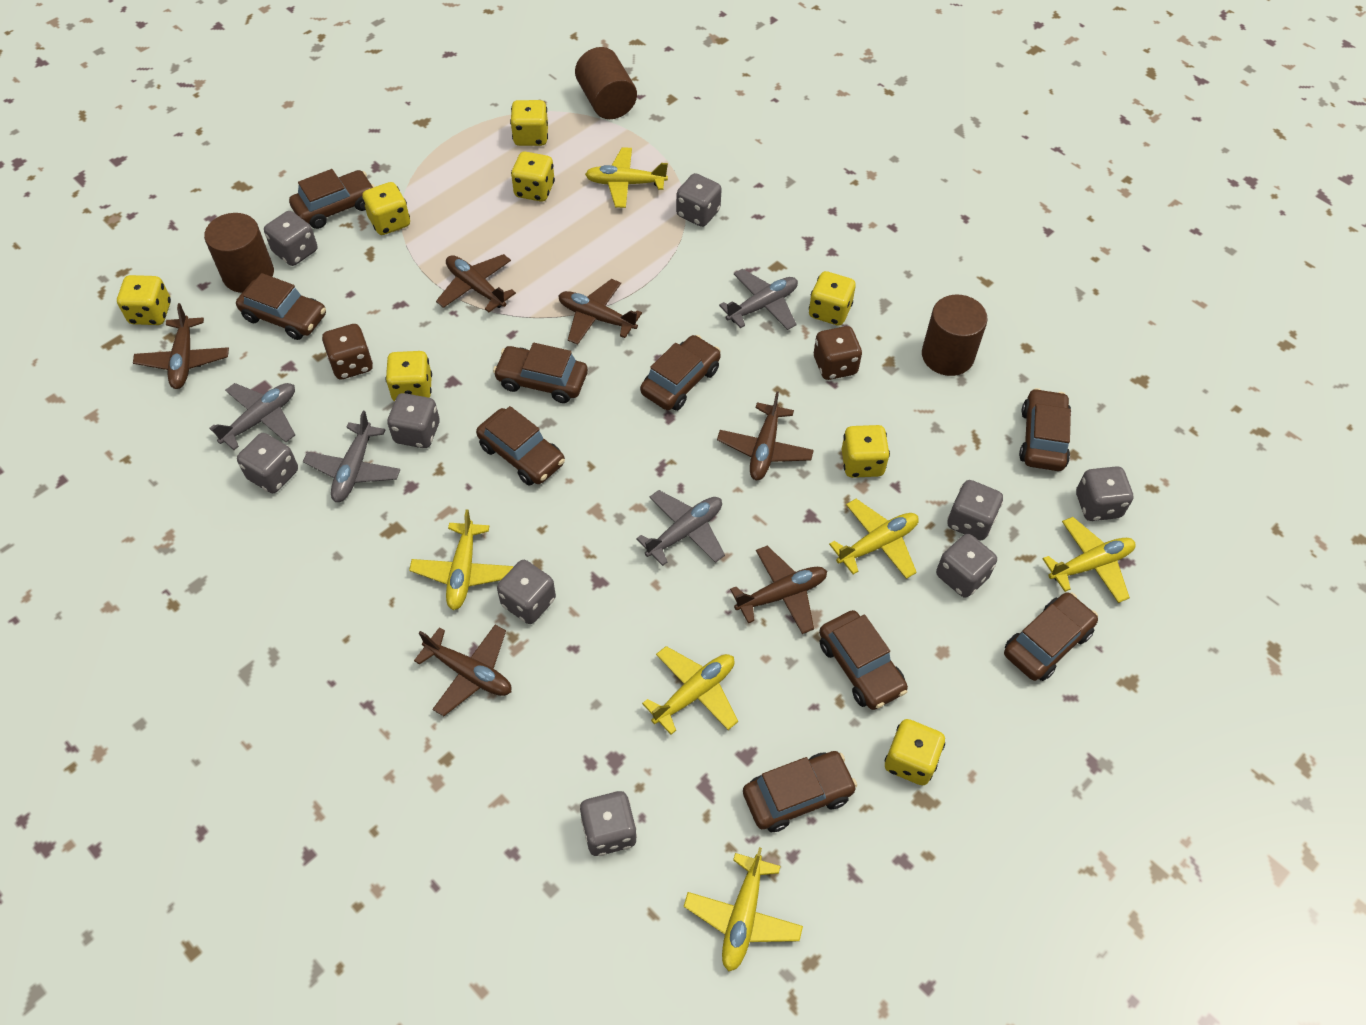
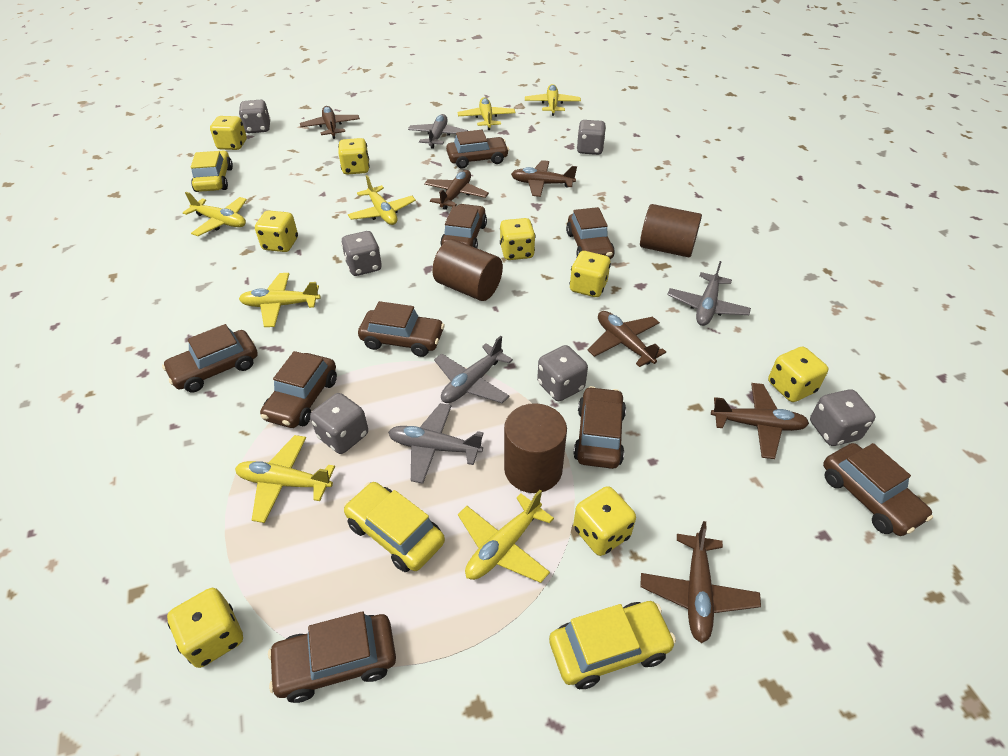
brown dice: [322,324,373,380] [814,326,862,380] = 2 -> none = 0
grey dice: [237,433,298,493] [264,211,317,266] [387,393,440,448] [497,560,556,624] [580,791,637,856] [676,173,722,227] [936,534,997,598] [947,480,1003,540] [1076,466,1133,521] = 9 -> [239,100,271,133] [310,393,368,454] [341,231,382,276] [537,345,588,401] [577,120,606,155] [810,389,875,446] = 6
yellow car: none = 0 -> [191,151,233,192] [344,482,445,572] [549,601,676,689] = 3
yellow plane: [409,509,514,610] [585,147,668,208] [642,646,738,735] [684,847,803,972] [829,499,919,579] [1043,517,1136,603] = 6 -> [183,192,247,236] [235,435,335,523] [239,273,320,327] [348,175,416,225] [458,97,515,130] [458,490,554,583] [525,84,581,116] = 7

